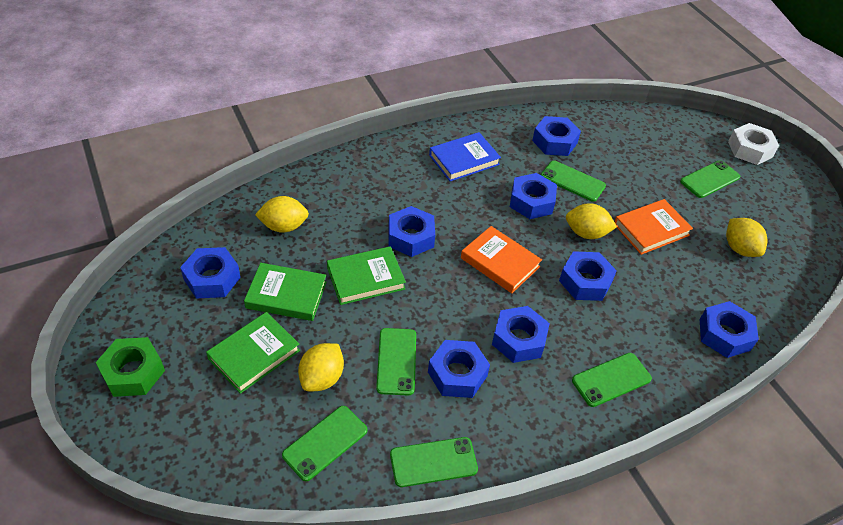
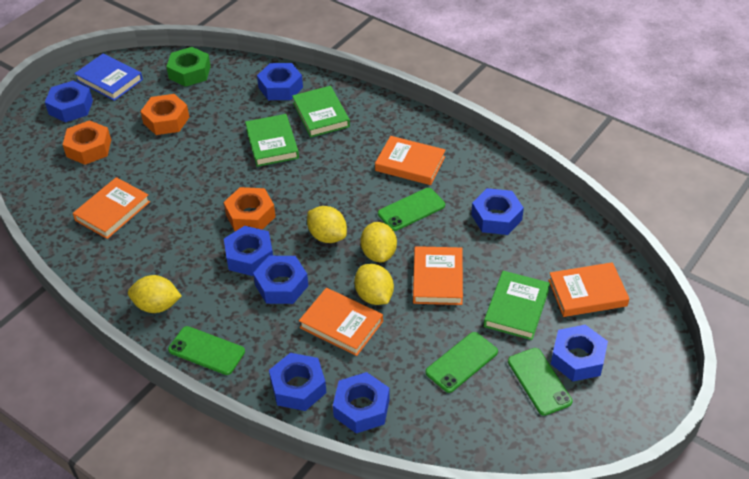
green phone: [282,406,367,481] [376,328,416,396] [390,437,478,487] [541,160,606,202] [572,353,652,407] [680,160,740,198] = 6 -> [168,326,245,375] [378,188,445,231] [425,332,498,393] [508,348,573,416] = 4
orange book: [461,226,542,293] [614,199,693,255] = 2 -> [73,177,150,239] [299,288,383,356] [375,136,445,185] [413,246,463,305] [548,262,629,317] = 5
orange nut: none = 0 -> [63,120,111,165] [140,94,189,135] [224,187,276,231] = 3
white nut: [728,123,779,165] = 1 -> none = 0

